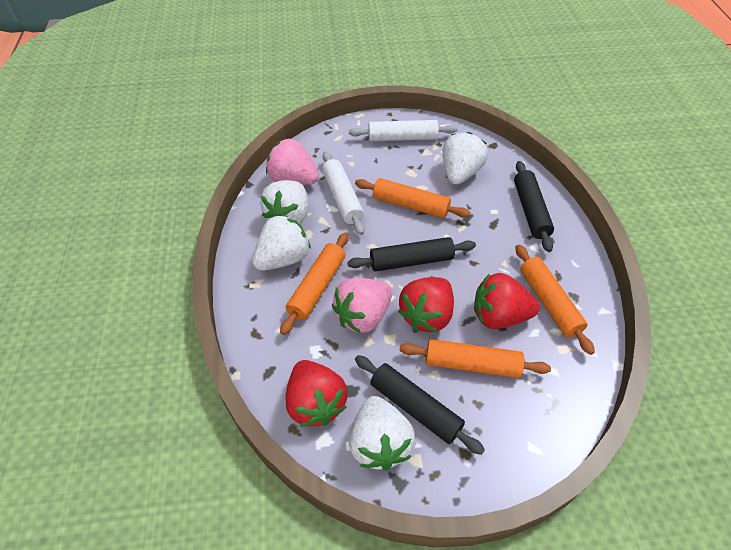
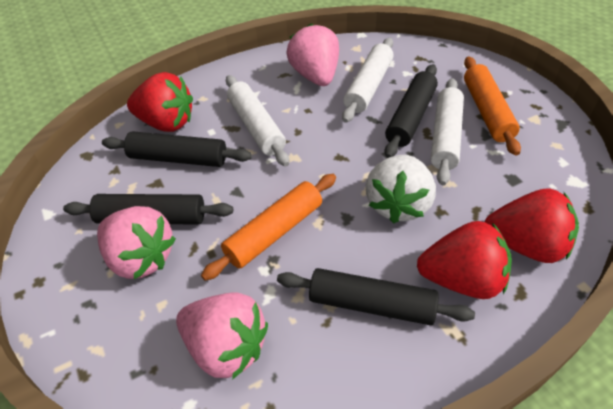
black rolling pin: [347,237,476,272] [355,355,485,455] [514,161,554,252] = 3 -> [63,194,233,225] [102,131,252,167] [277,268,475,325] [384,64,438,158] = 4
orange rolling pin: [280,232,349,335] [355,178,471,218] [399,339,551,378] [516,245,595,355] = 4 -> [201,174,336,281] [464,56,521,156] = 2
pink strawberry: [266,139,319,185] [332,278,393,334] = 2 -> [97,206,176,279] [176,292,268,380] [286,24,339,86] = 3
white rolling pin: [322,151,365,235] [349,120,458,141] = 2 -> [226,75,289,166] [342,38,393,123] [431,78,464,185] = 3
white strawberry: [252,214,311,271] [260,180,309,224] [349,396,415,471] [442,132,488,185] = 4 -> [366,155,436,223] = 1

